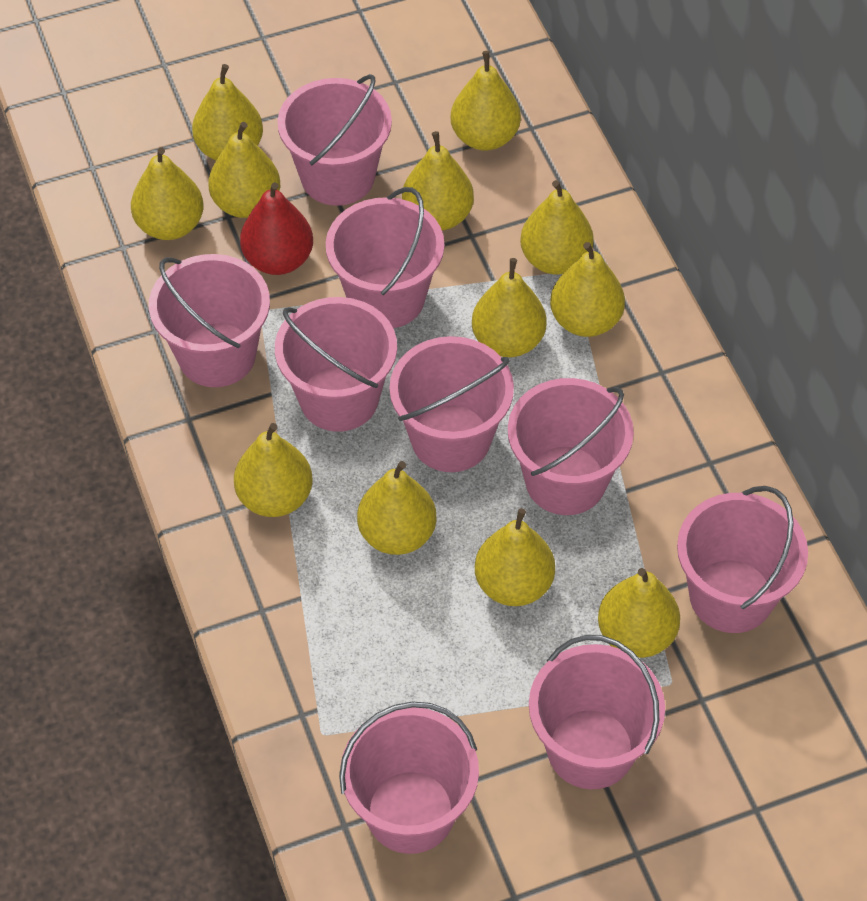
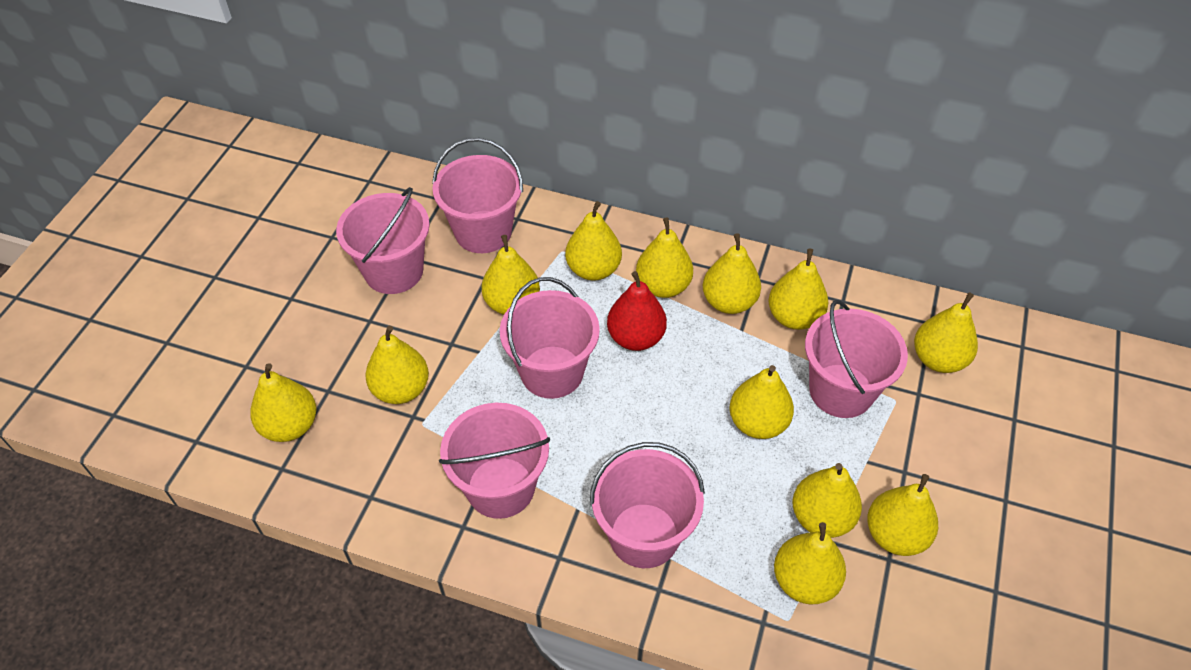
pink bucket: [149,254,270,387] [275,297,397,432] [277,74,392,206] [326,187,444,328] [339,702,479,854] [389,336,514,472] [508,378,634,515] [529,635,665,789] [677,486,808,633] = 9 -> [336,187,430,294] [432,138,523,253] [439,403,550,519] [500,277,600,399] [590,442,705,568] [805,300,908,418] = 6

